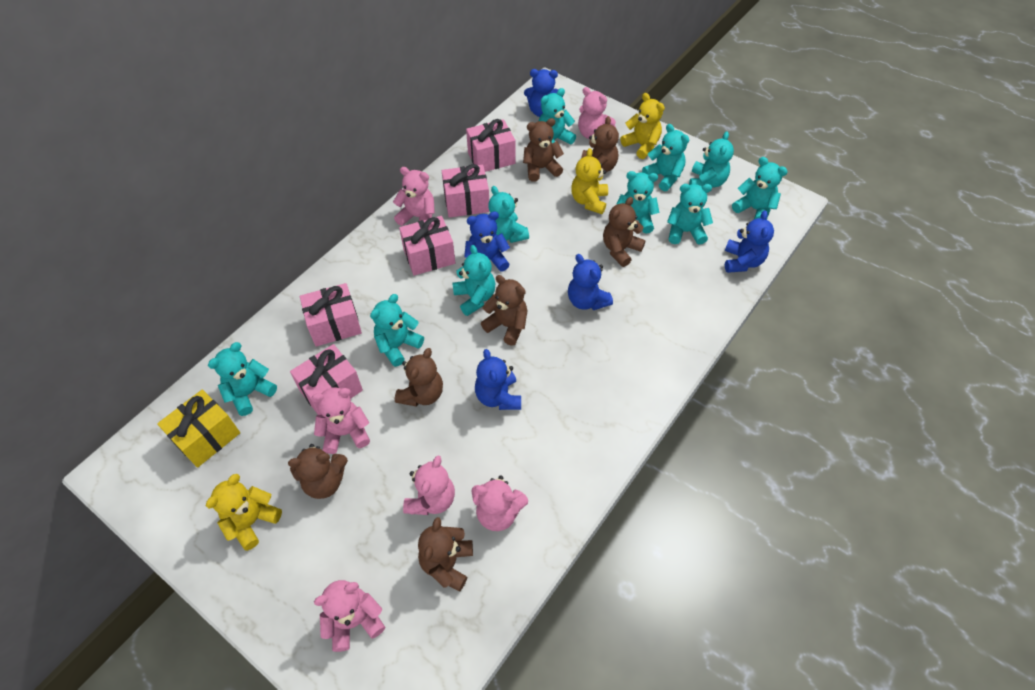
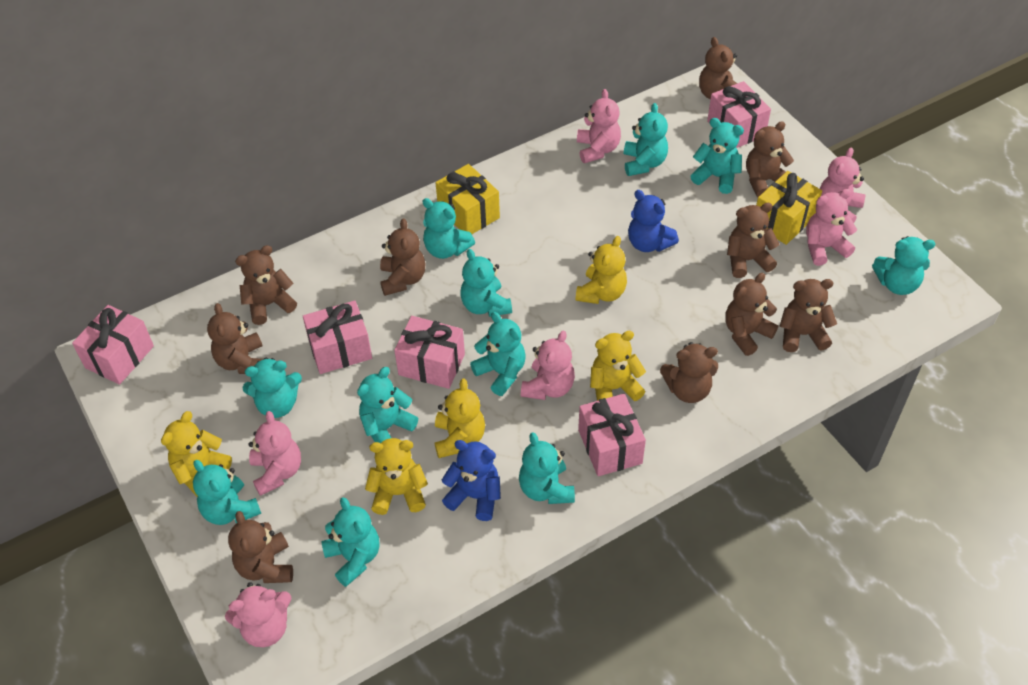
blue teddy bear: [464,211,510,271] [475,349,521,410] [524,69,563,117] [568,254,613,310] [725,210,774,273] = 5 -> [442,440,501,521] [628,190,679,252] = 2
brown teddy bear: [288,444,348,499] [395,348,443,407] [418,517,473,591] [481,275,527,346] [523,118,564,182] [581,116,619,172] [603,197,645,267] = 7 -> [207,303,263,374] [228,511,293,583] [235,245,297,325] [380,219,426,296] [660,342,718,403] [699,37,737,99] [725,273,778,356] [727,203,780,278] [746,121,794,197] [779,279,837,352] = 10
turquoise teddy bear: [208,342,277,416] [370,294,424,367] [452,245,495,316] [488,186,529,243] [539,88,576,144] [616,171,659,233] [642,124,689,191] [667,184,713,245] [689,131,734,187] [732,157,788,220] = 10 -> [193,460,261,525] [242,358,302,418] [321,497,379,587] [357,367,418,443] [423,198,475,259] [460,249,512,317] [470,312,525,396] [519,433,575,504] [624,103,668,176] [691,118,744,194] [872,236,935,295] = 11
yellow gift: [157,390,240,468] = 1 -> [436,164,500,234] [756,171,822,245] = 2
yellow teddy bear: [206,474,282,551] [571,148,608,214] [620,93,665,159] = 3 -> [161,411,232,497] [365,438,428,515] [435,379,485,458] [575,236,627,304] [590,331,646,401] = 5

